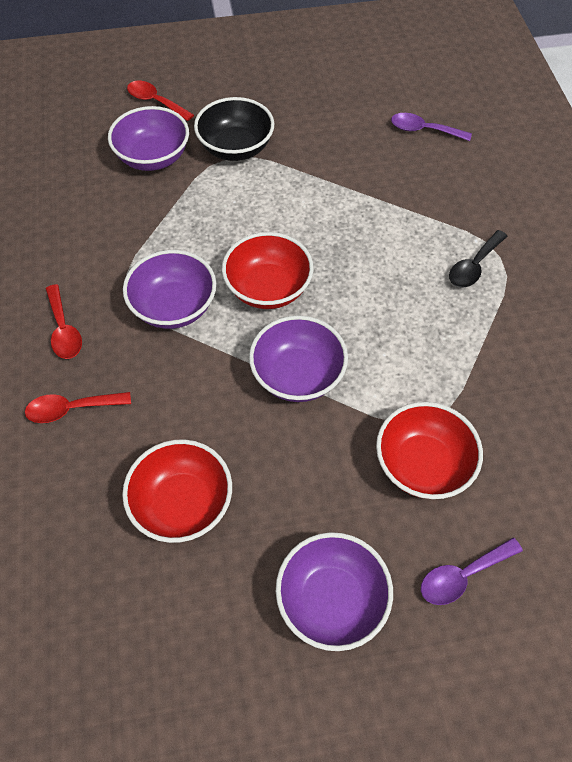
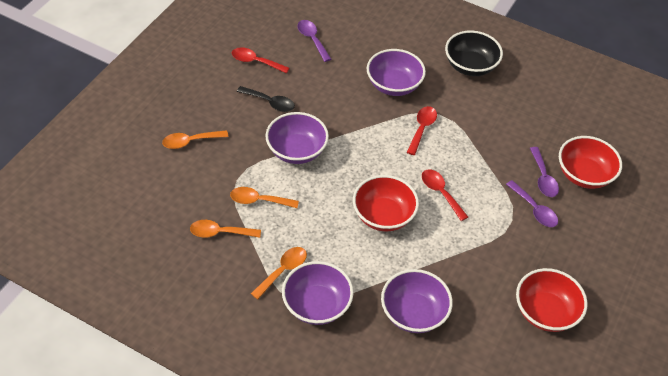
orange spoon: none = 0 -> [162,130,228,149] [190,220,261,238] [230,187,299,208] [251,247,307,299] = 4
purple spoon: [391,113,472,141] [421,538,523,605] = 2 -> [297,20,331,62] [506,180,558,227] [530,147,559,197] = 3

